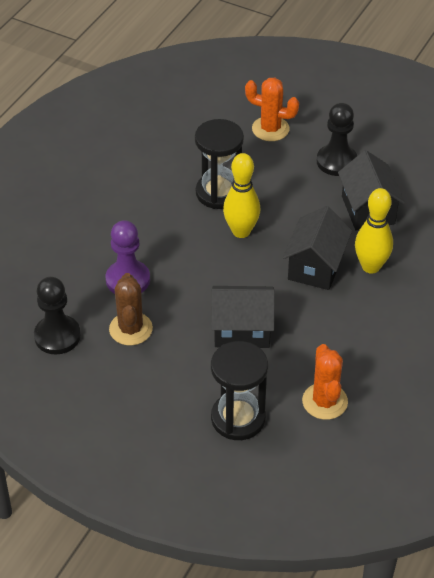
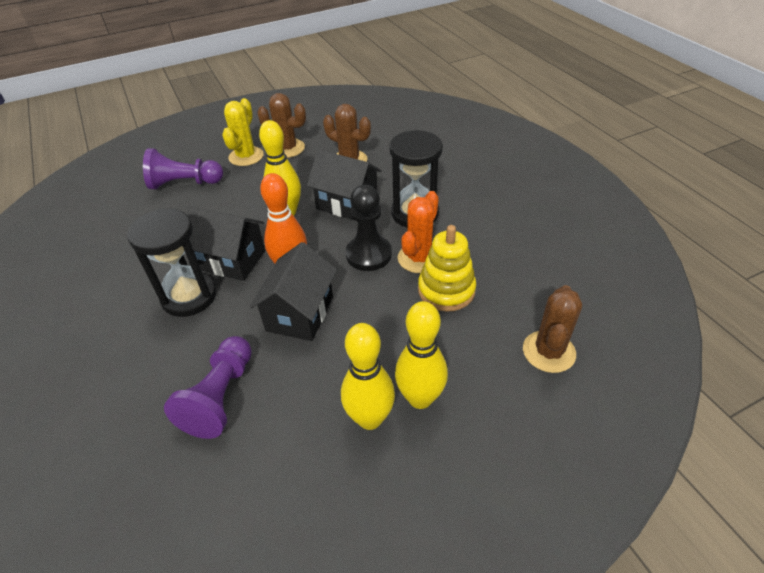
black pawn: [34,277,81,355] [317,103,357,176] = 2 -> [346,185,392,271] = 1
brown cactus: [109,273,153,346] = 1 -> [257,93,306,158] [323,104,371,162] [523,285,582,373] = 3
orange bowling pin: none = 0 -> [260,173,307,263] = 1
orange cactus: [245,78,299,141] [302,344,348,420] = 2 -> [398,191,439,273] = 1
purple pawn: [105,220,150,294] = 1 -> [143,148,223,189] [164,336,252,439] = 2
yellow bowling pin: [223,153,260,238] [355,188,393,274] = 2 -> [259,120,301,216] [341,323,395,430] [395,301,448,409] = 3
yellow cactus: none = 0 -> [222,98,264,166] = 1
yellow stacking toy: none = 0 -> [418,225,476,312] = 1

